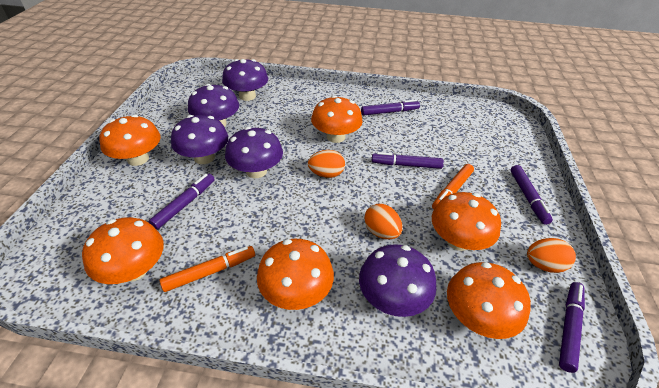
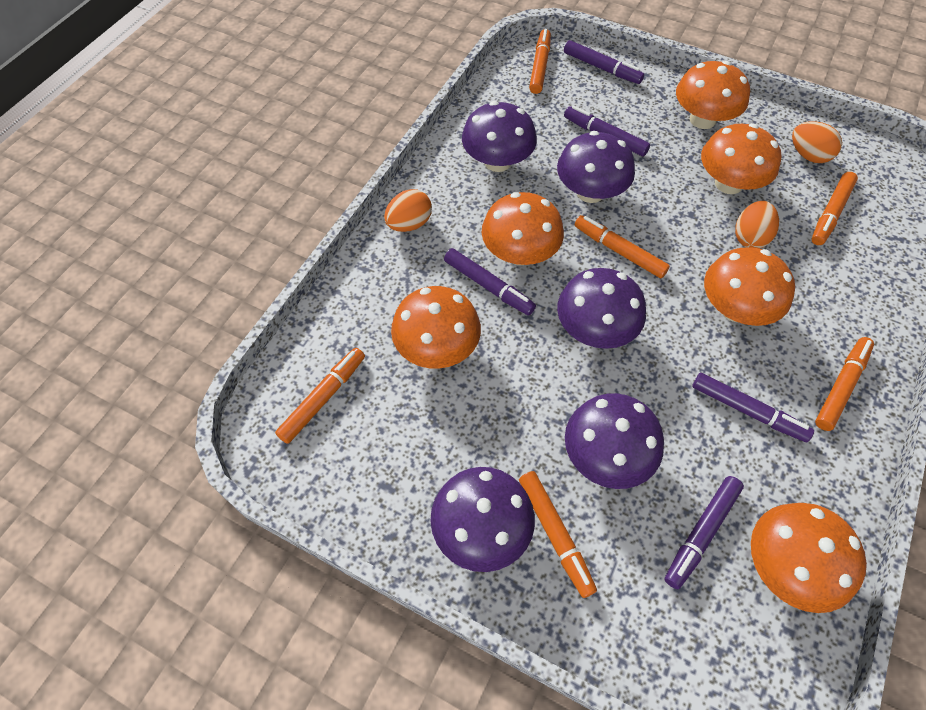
orange marker: [160,246,255,292] [432,164,474,209] = 2 -> [275,348,365,444] [519,471,597,598] [529,29,551,94] [575,215,670,278] [811,172,858,245] [815,337,874,431] = 6

